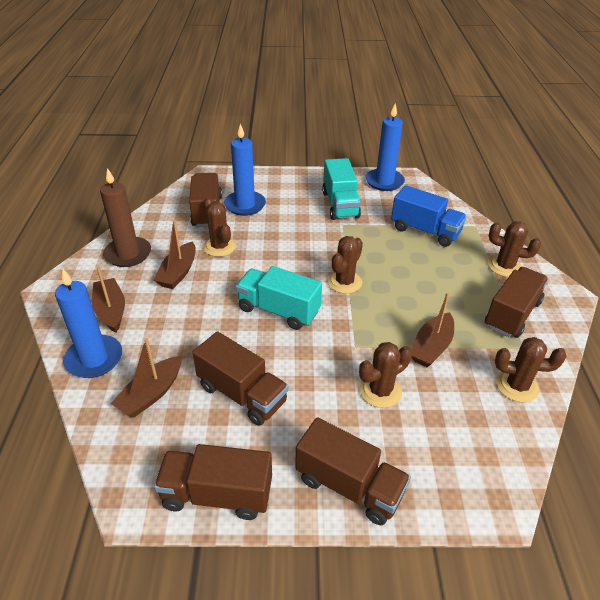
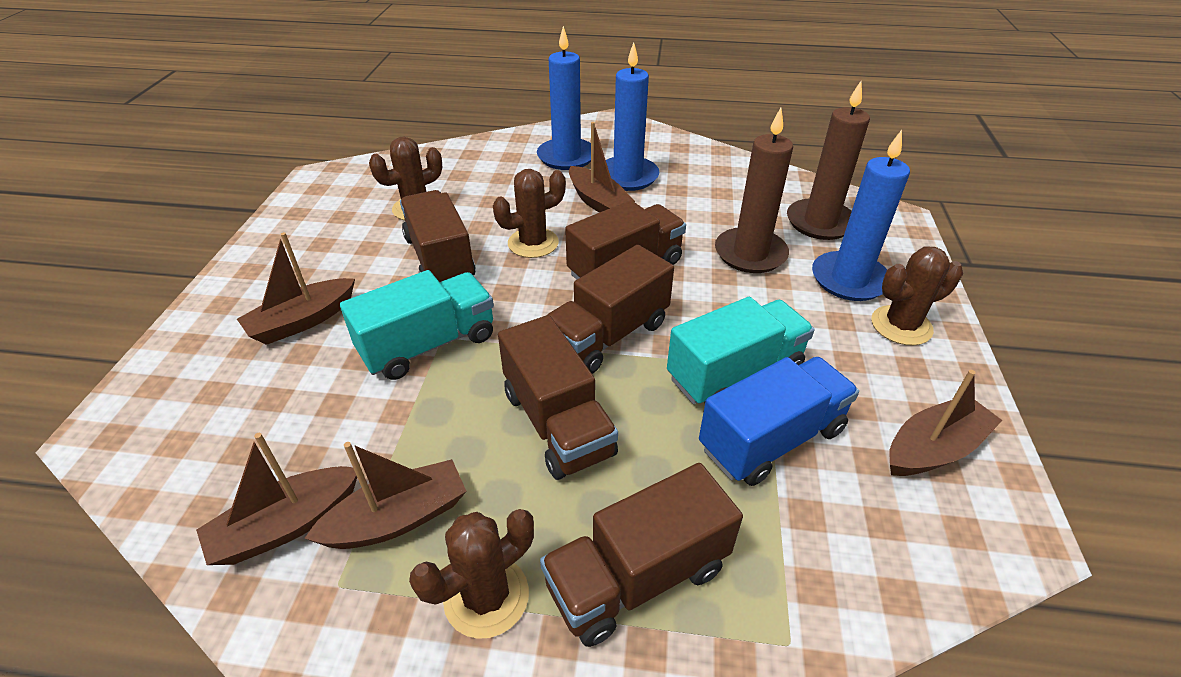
brown boat: [92,266,125,333] [111,338,182,417] [154,220,196,289] [411,292,454,367] = 4 -> [196,433,357,565] [237,232,355,345] [304,442,466,549] [569,122,635,213] [889,370,1002,476] = 5
brown cactus: [203,198,236,257] [328,236,363,294] [359,342,412,408] [488,221,541,277] [495,337,567,402] = 5 -> [369,136,442,220] [409,509,534,639] [493,169,566,258] [871,247,963,346] = 4
brown candle: [100,168,151,267] = 1 -> [715,108,793,273] [787,81,870,240] = 2

